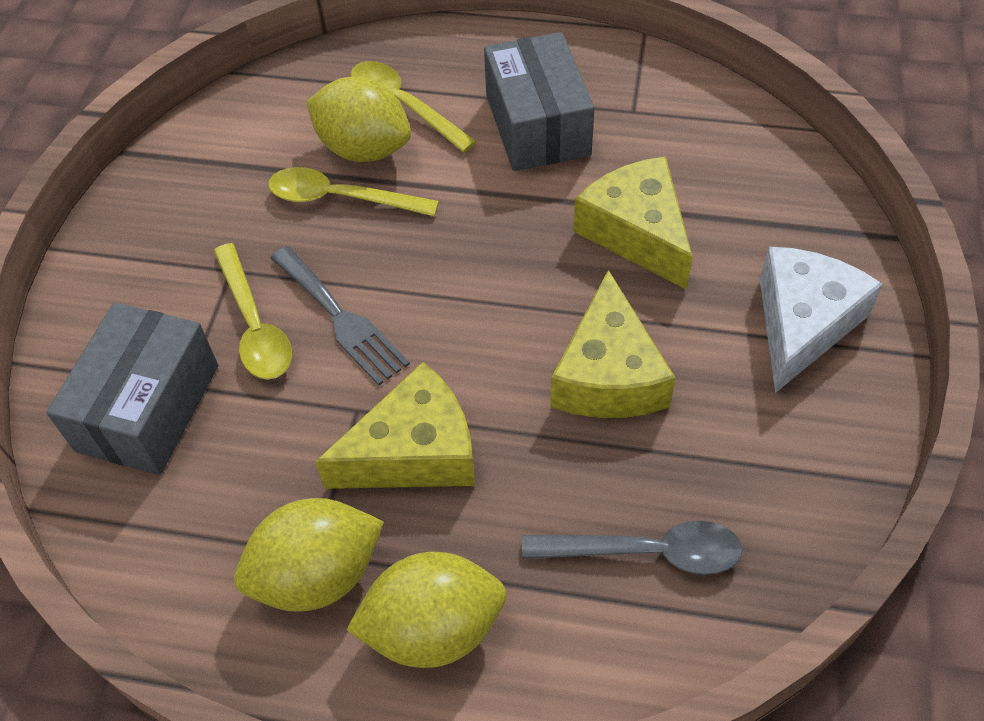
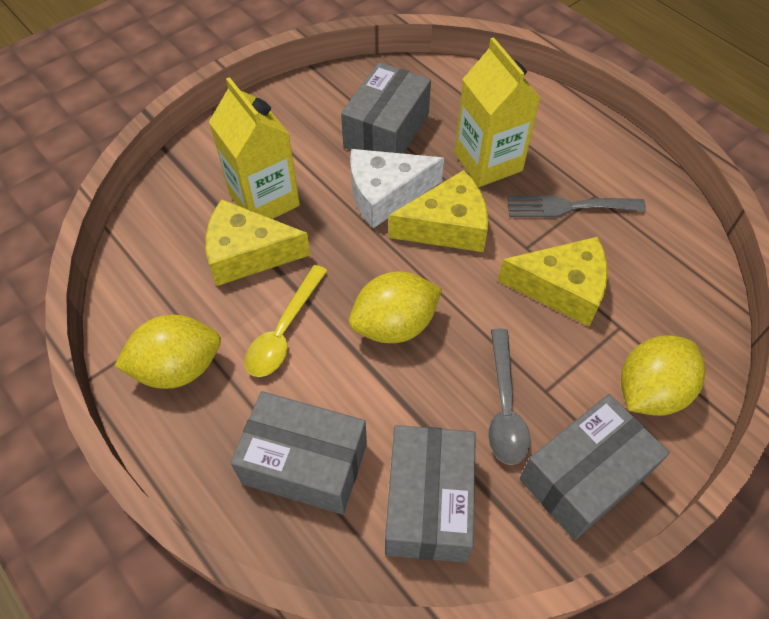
grey box: [46,302,218,475] [484,32,594,171] = 2 -> [231,391,367,515] [341,62,431,154] [385,425,476,563] [520,394,670,540] = 4
yellow carton: none = 0 -> [209,77,300,219] [455,37,541,187] = 2
yellow spoon: [213,243,292,380] [268,167,439,216] [351,61,477,152] = 3 -> [245,265,327,377] = 1

